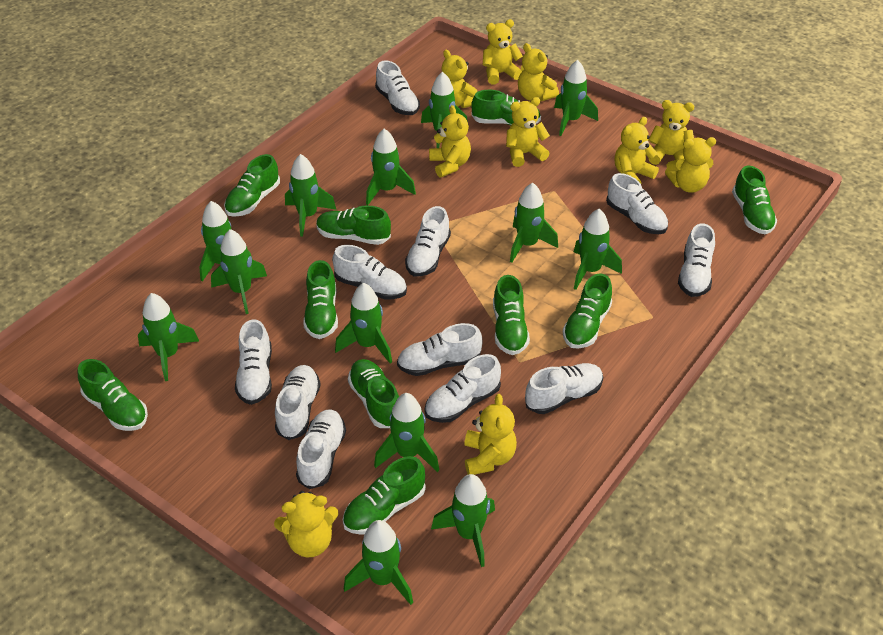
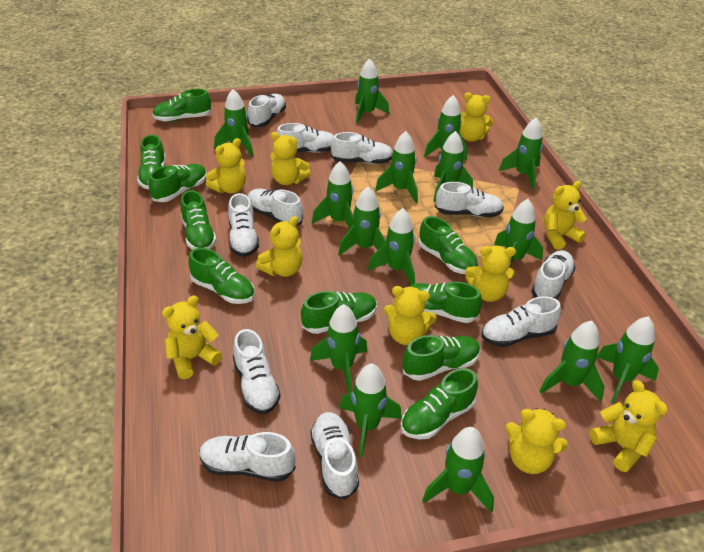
green rocket: [138,293,199,381] [199,201,252,282] [211,229,267,314] [285,154,336,237] [335,283,392,364] [344,520,413,605] [366,128,416,205] [374,393,439,472] [421,72,468,148] [431,474,495,567] [510,182,558,263] [554,60,598,136] [574,209,622,290] = 13 -> [214,89,254,157] [310,304,368,393] [312,161,353,228] [338,187,386,255] [339,363,402,457] [355,59,389,124] [368,208,415,285] [375,131,418,203] [422,427,494,513] [424,95,467,160] [433,131,473,202] [494,199,543,268] [499,118,543,190] [539,321,605,402] [597,316,659,403] = 15

